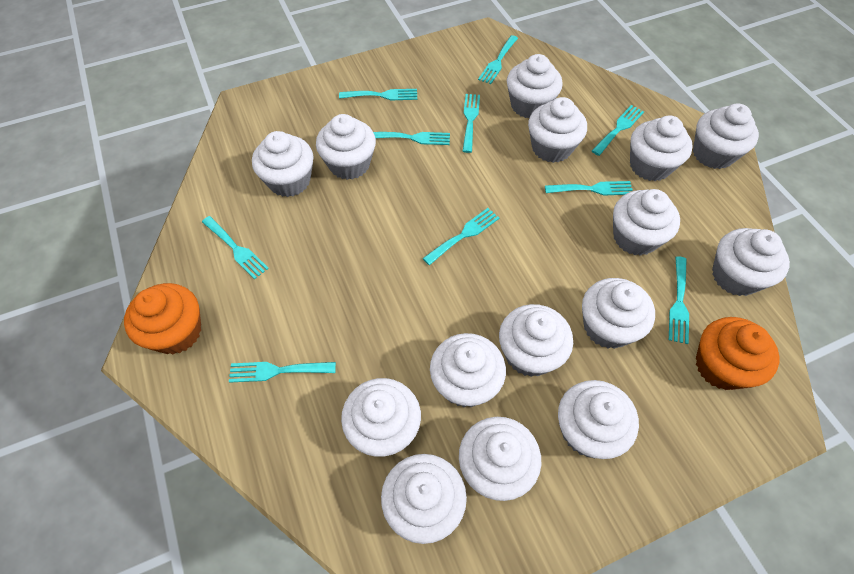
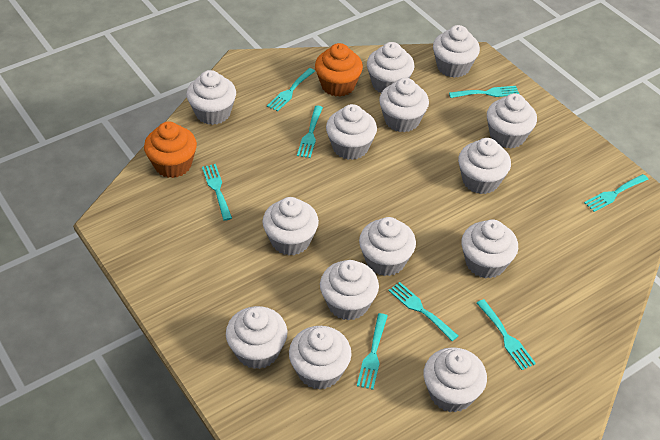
turquoise fork: [202,216,269,279] [229,362,336,383] [339,89,417,100] [373,132,450,145] [422,208,499,265] [463,94,480,153] [478,35,518,84] [545,181,632,195] [592,105,644,156] [669,256,689,344] = 10 -> [202,164,232,221] [267,68,315,112] [297,106,323,158] [357,313,388,390] [388,282,458,341] [449,86,519,98] [477,299,536,370] [584,174,649,212] = 8
white cupcake: [252,131,314,197] [316,114,376,180] [341,378,421,457] [381,454,467,544] [430,333,506,408] [459,417,541,501] [499,304,573,377] [507,54,563,118] [528,97,587,163] [558,380,639,459] [582,278,655,349] [613,189,680,256] [630,116,693,181] [693,103,759,169] [712,228,790,296] = 15 -> [186,70,236,125] [226,306,287,369] [263,197,319,255] [289,326,352,390] [320,260,379,321] [326,104,377,160] [359,217,416,276] [367,42,415,93] [379,78,429,132] [423,347,487,413] [433,25,480,78] [458,138,511,194] [461,219,518,279] [487,94,537,149] = 14

